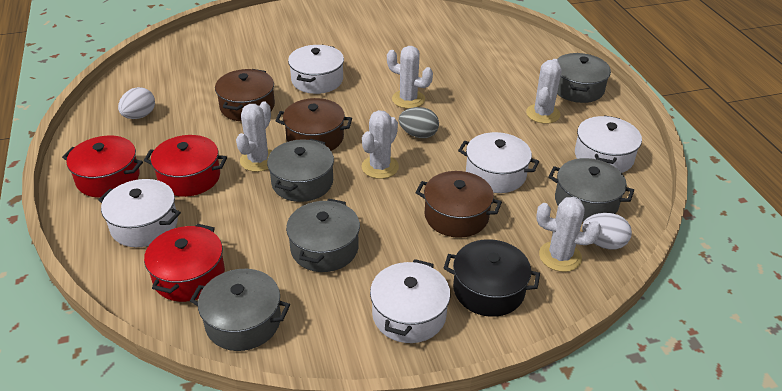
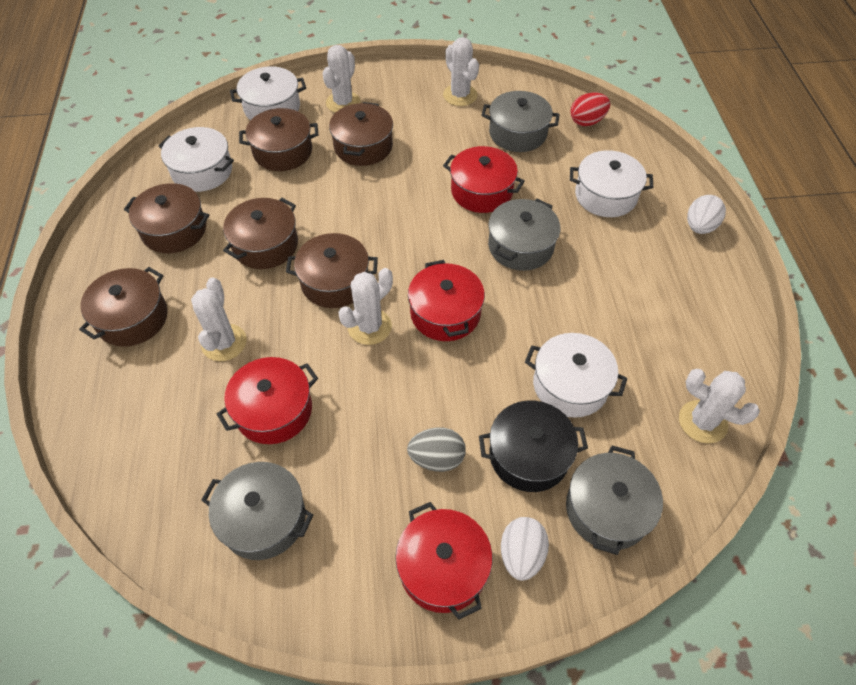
brown pot: [215,69,275,122] [275,98,352,151] [415,171,502,238] = 3 -> [79,267,168,347] [124,183,209,253] [223,198,298,269] [239,108,319,171] [286,233,378,308] [329,102,393,166] = 6
grey pot: [190,269,290,351] [267,139,334,202] [286,199,360,272] [548,158,634,222] [557,53,611,103] = 5 -> [201,462,313,560] [481,91,560,152] [488,199,560,271] [566,445,663,555] = 4
red egg: none = 0 -> [570,92,610,126] = 1
red pot: [62,136,143,198] [144,135,227,197] [144,224,225,302] = 3 -> [217,357,318,444] [395,502,493,620] [408,260,485,341] [443,146,525,213] = 4
white pot: [98,179,181,247] [288,45,344,94] [370,259,451,343] [458,132,539,193] [575,115,642,173] = 5 -> [158,127,234,192] [230,66,306,120] [525,333,627,418] [570,150,654,217] = 4

